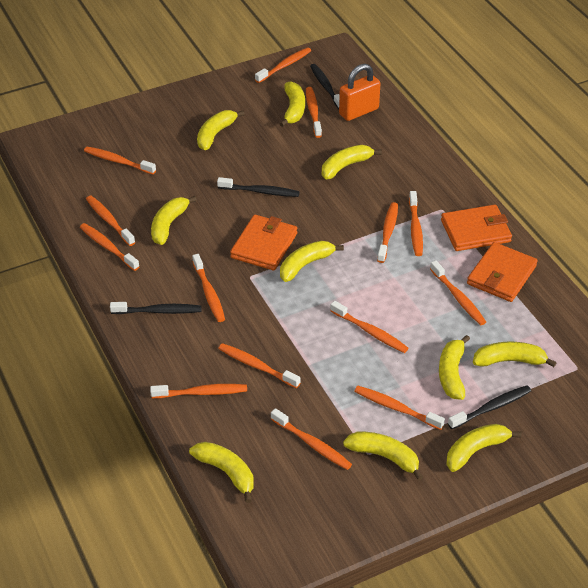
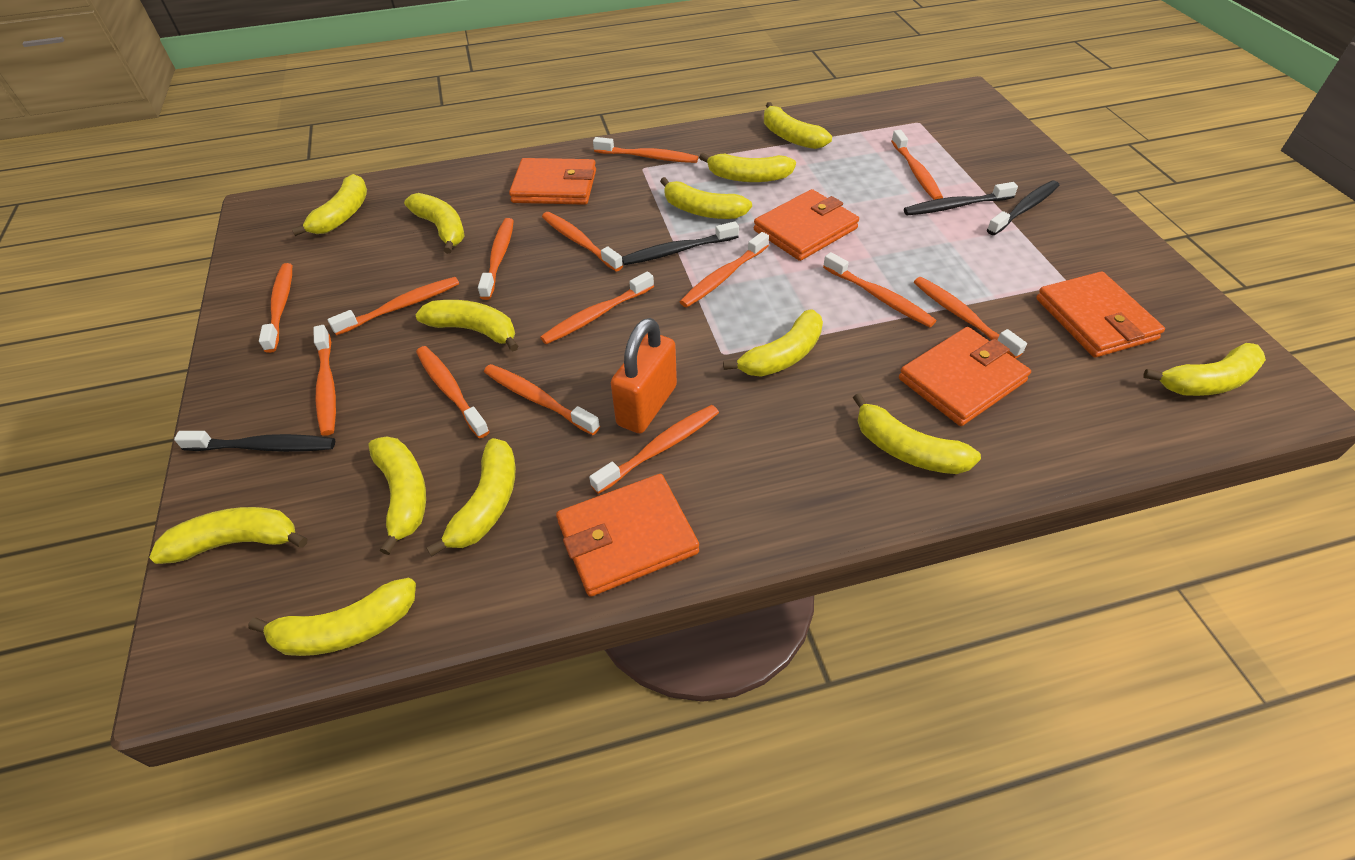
orange wallet: [230,215,297,271] [441,205,512,251] [467,242,538,302] = 3 -> [509,158,596,205] [556,474,699,597] [754,189,859,261] [899,327,1031,426] [1036,272,1165,357] = 5
yellow banana: [151,196,197,245] [189,442,254,503] [197,110,245,150] [280,81,305,127] [280,241,344,282] [322,145,382,179] [343,432,423,481] [439,335,470,400] [446,424,522,472] [473,342,556,367] = 10 -> [149,507,307,564] [248,578,416,656] [291,174,367,236] [369,436,426,555] [404,193,465,254] [415,300,518,351] [426,438,516,557] [660,177,752,219] [699,153,796,182] [723,309,823,377] [764,102,832,149] [853,393,981,474] [1143,343,1266,396] = 13

